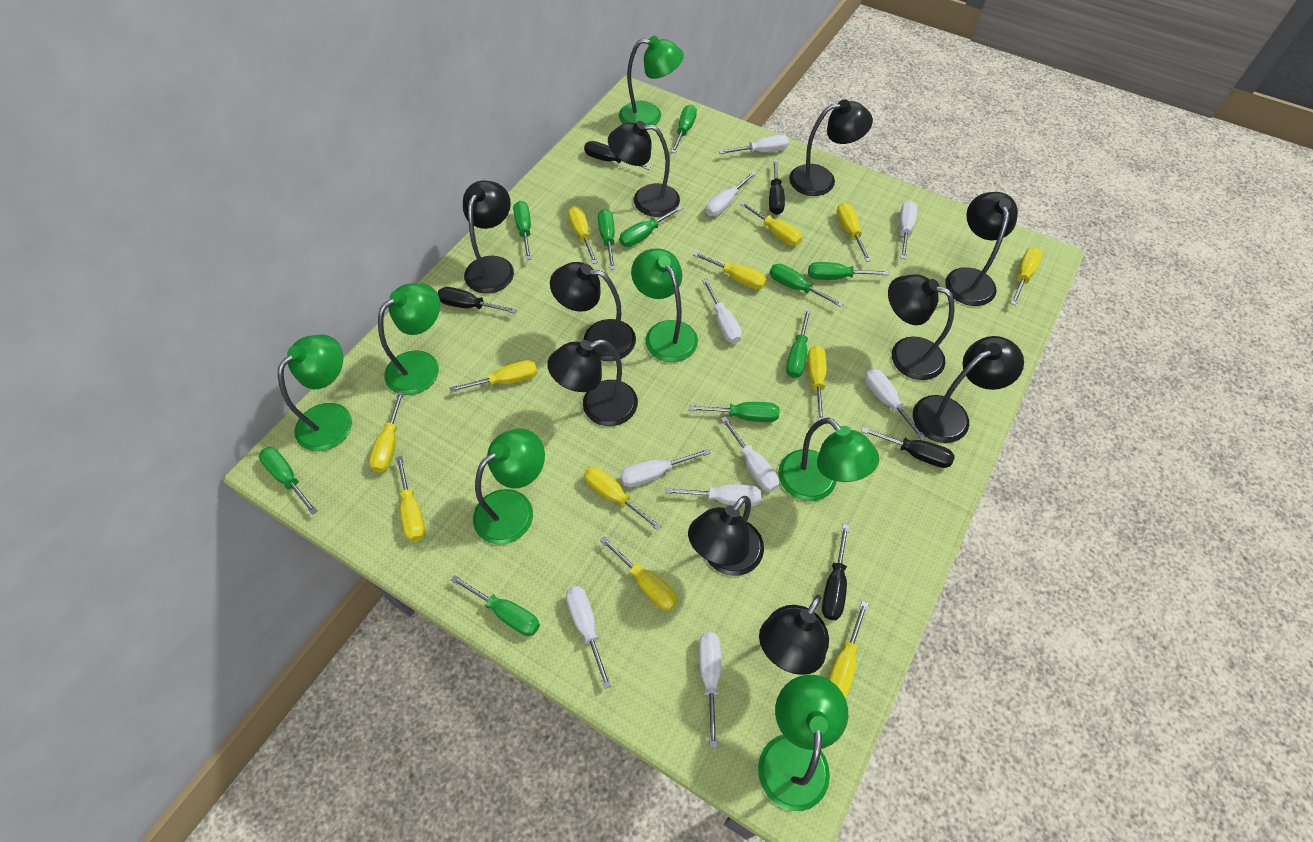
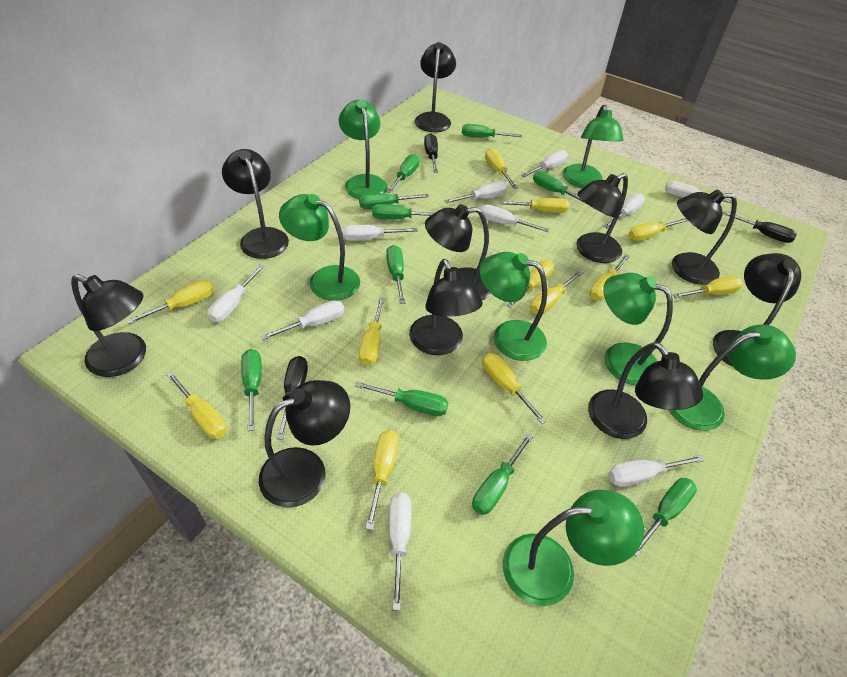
black screwdriver: [438,287,517,314] [584,141,651,170] [769,159,785,215] [822,524,849,620] [861,427,955,468] = 5 -> [276,356,308,440] [424,133,438,173] [723,211,797,243] = 3

